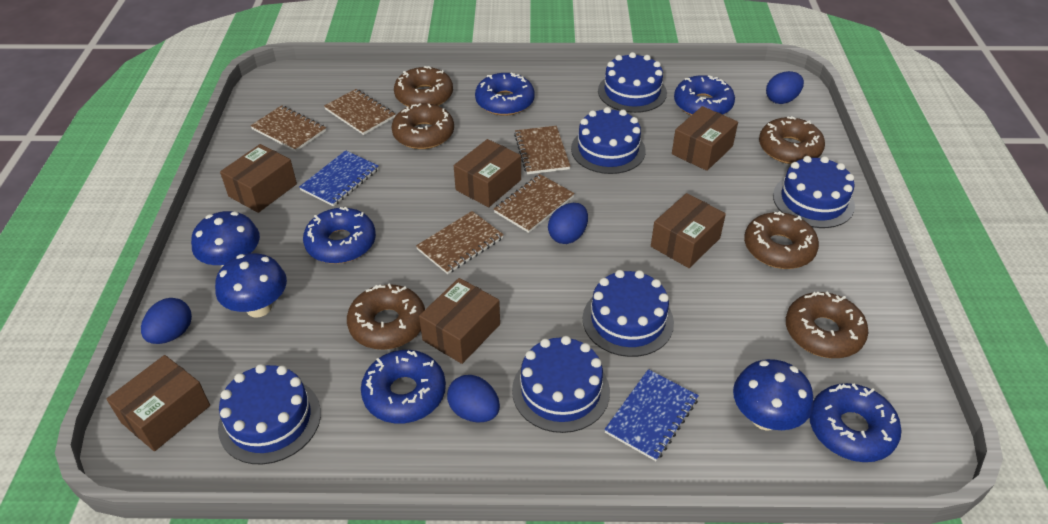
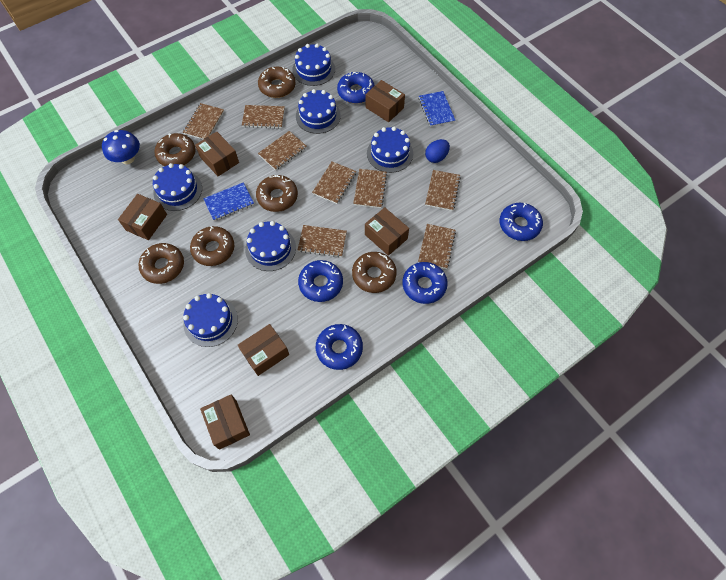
blue egg: [141,298,192,344] [447,375,500,423] [548,203,588,244] [766,71,804,104] = 4 -> [425,139,450,163] = 1
blue mushroom: [191,211,260,267] [215,253,287,318] [733,359,813,431] = 3 -> [102,130,140,164] = 1
brown notebook: [250,105,326,152] [324,89,395,135] [416,211,504,274] [494,174,575,233] [514,126,570,174] = 5 -> [183,103,224,140] [242,105,285,129] [258,131,307,170] [298,225,347,257] [312,162,356,204] [353,169,387,208] [418,224,456,269] [425,170,461,211] = 8

